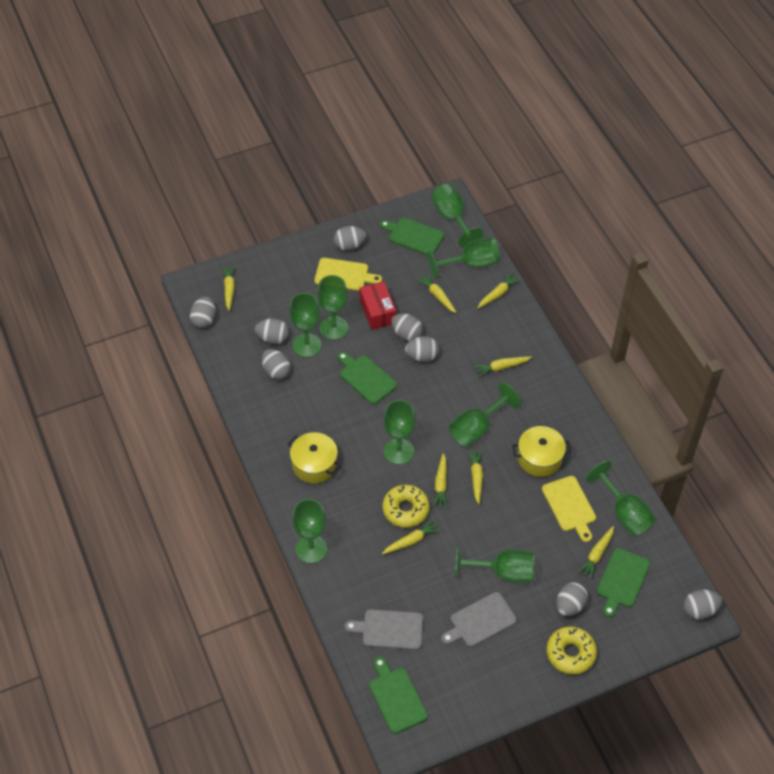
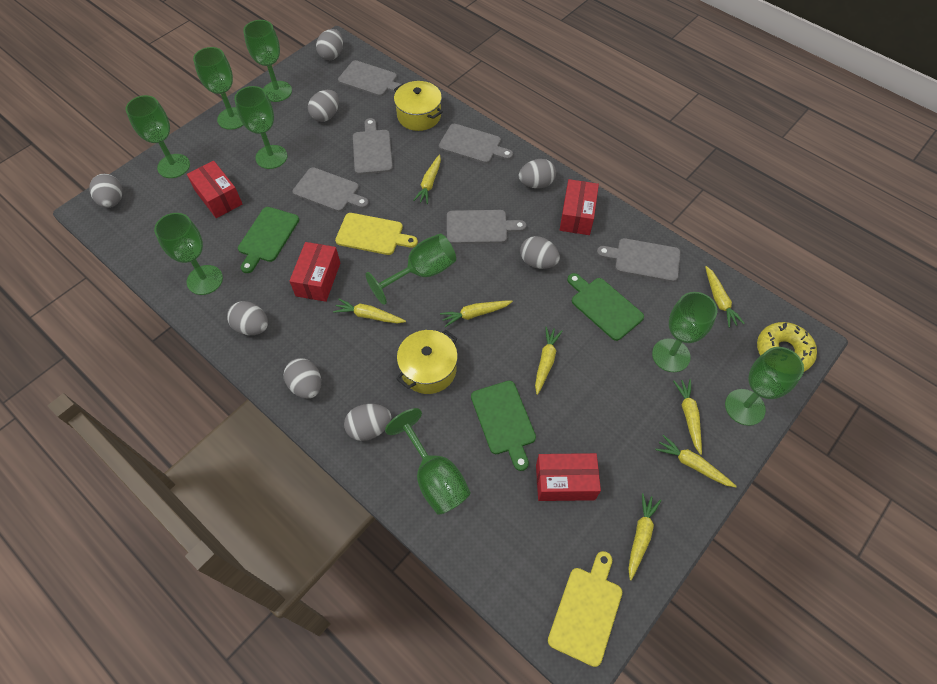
green cutting board: [337,352,397,405] [369,657,428,734] [380,218,444,255] [597,548,650,618] = 4 -> [238,207,299,273] [471,381,536,471] [567,273,644,341] = 3
grey cutting board: [345,609,423,650] [441,592,517,647] = 2 -> [293,167,369,212] [338,60,401,96] [353,118,393,175] [439,124,513,163] [447,210,526,244] [597,238,681,282] = 6
red box: [360,281,396,330] = 1 -> [187,161,242,218] [289,242,340,302] [536,453,601,501] [560,179,599,235] = 4
yellow donut: [383,485,430,528] [547,626,597,674] = 2 -> [757,322,817,372] = 1

